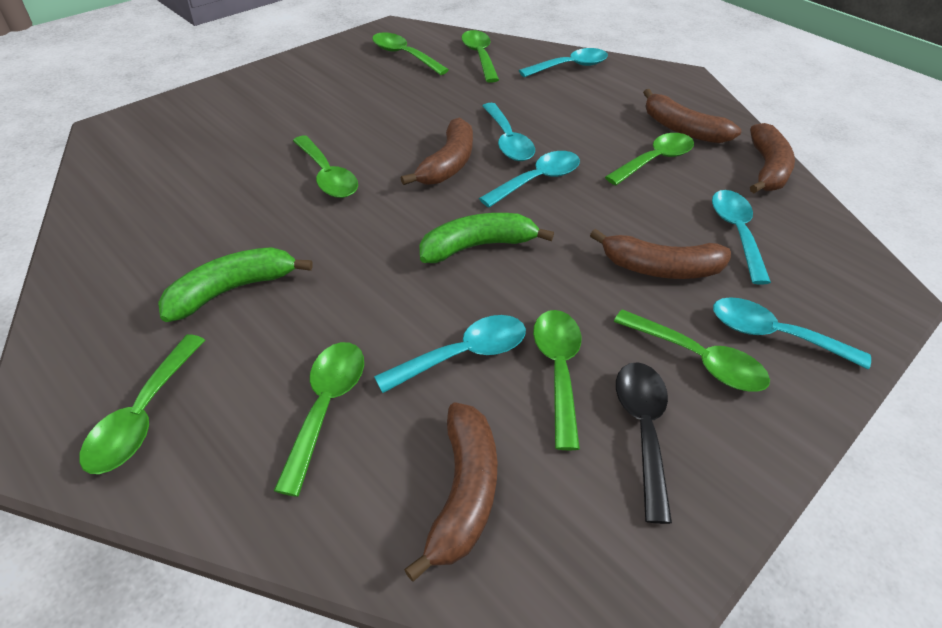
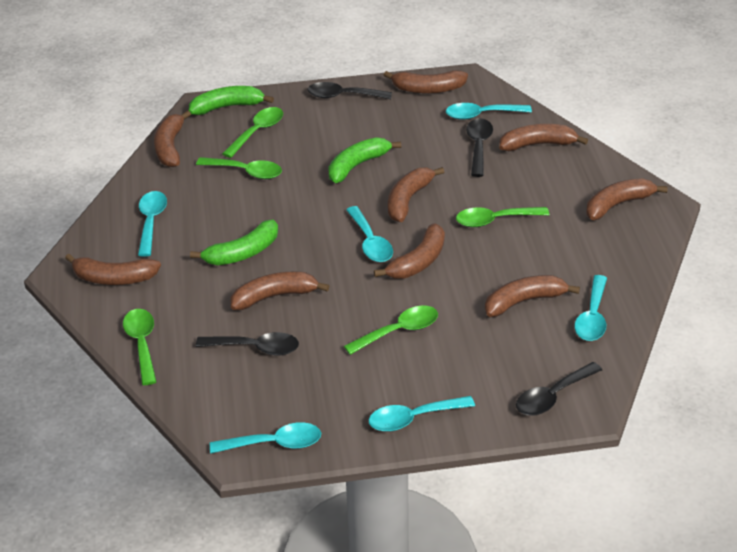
black spoon: [616,362,672,524] = 1 -> [196,332,299,355] [307,82,392,99] [466,118,493,177] [516,362,602,416] = 4
brown banana: [401,117,473,185] [404,403,498,581] [590,229,731,279] [643,89,741,143] [750,123,795,193] = 5 -> [65,254,161,285] [154,110,191,167] [231,271,329,310] [374,223,445,279] [384,70,468,94] [388,167,444,222] [485,275,580,317] [499,124,588,151] [586,178,668,220] = 9
green banana: [158,247,313,322] [419,213,554,263] = 2 -> [189,86,274,115] [190,220,278,265] [328,137,401,183] = 3
green spoon: [79,334,205,474] [274,342,364,497] [293,136,358,198] [372,32,449,75] [461,30,499,83] [533,310,581,450] [605,133,694,185] [614,309,770,392] = 8 -> [123,309,157,385] [196,157,282,179] [222,107,283,158] [344,305,438,355] [456,207,549,227] = 5

